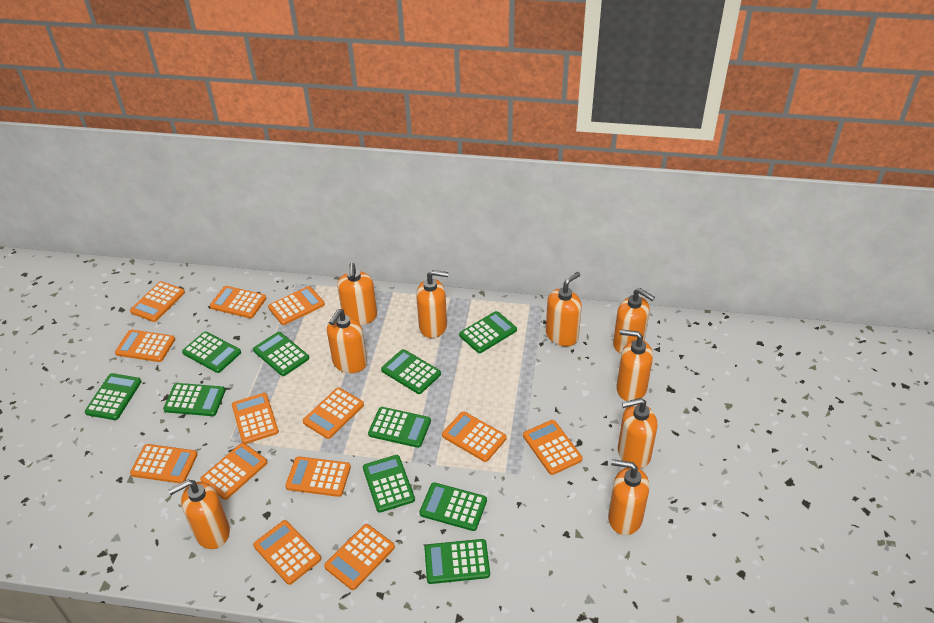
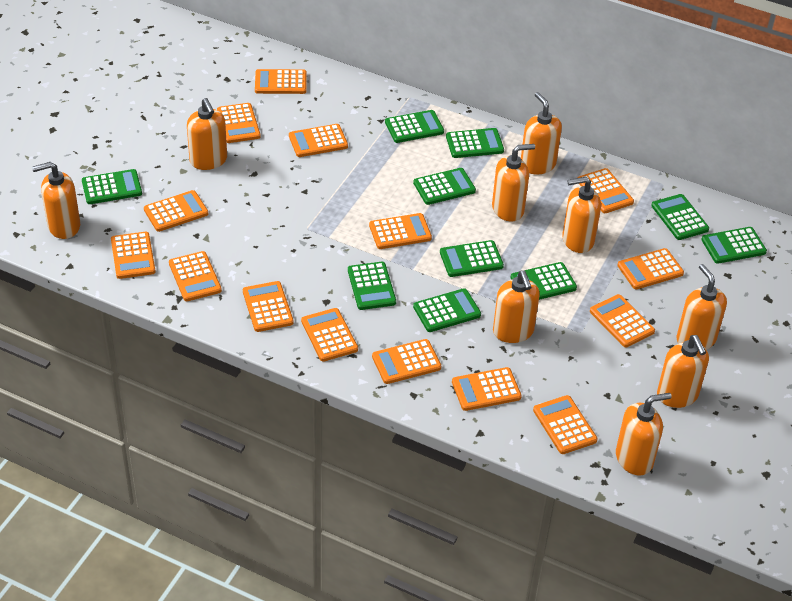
orange calculator: [115,330,175,362] [130,281,185,322] [130,444,198,483] [200,443,267,500] [210,286,267,318] [232,393,279,444] [253,520,321,585] [268,286,325,325] [285,456,351,497] [303,387,364,439] [324,524,395,590] [442,411,506,462] [523,420,582,475] = 13 -> [111,232,156,279] [144,190,208,232] [169,251,222,301] [217,103,261,143] [243,281,294,332] [255,69,307,94] [289,124,348,157] [301,308,358,362] [369,213,432,249] [372,339,441,384] [452,367,522,411] [533,395,598,454] [577,168,634,213] [590,294,655,348] [617,248,684,289] = 15

